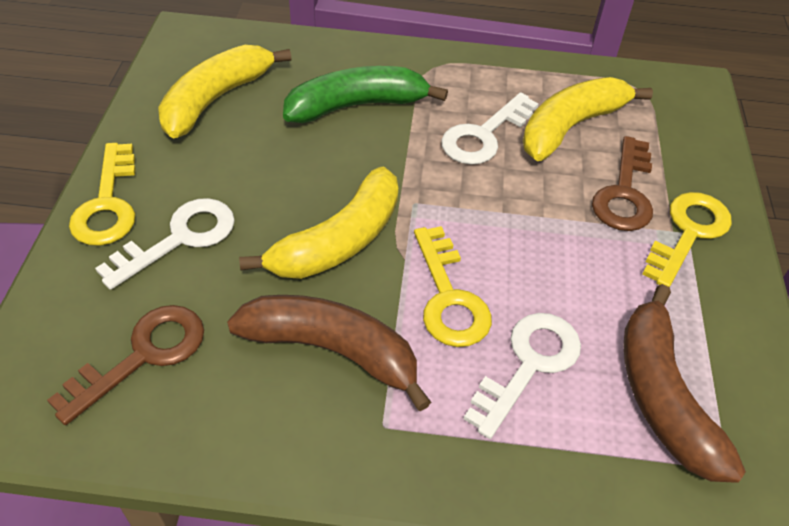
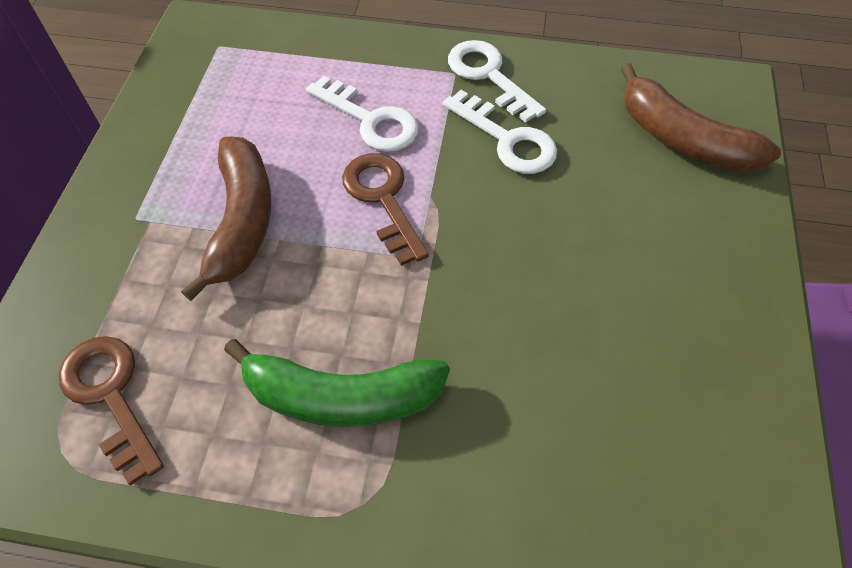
yellow banana: [158,45,291,138] [239,167,398,279] [523,77,653,161] = 3 -> none = 0
yellow key: [69,143,136,246] [414,226,492,347] [642,192,732,287] = 3 -> none = 0

